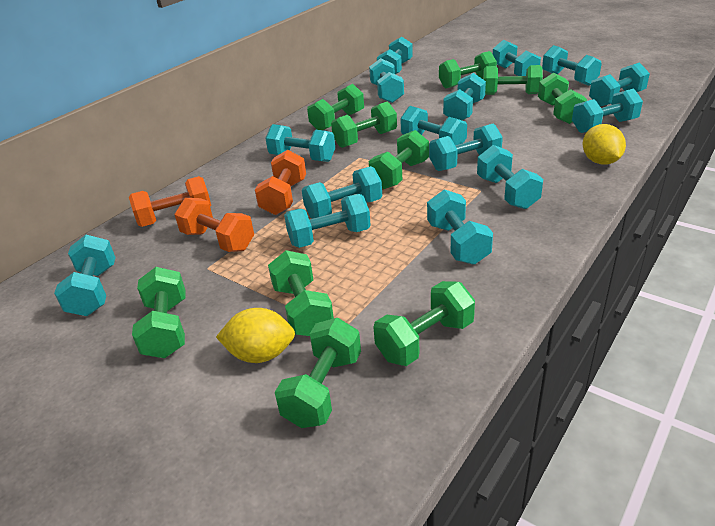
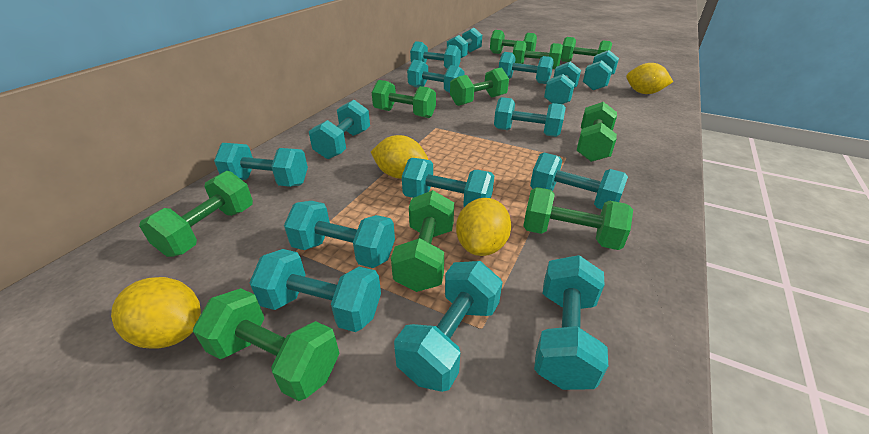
orange dumbbell: [129,176,211,227] [174,198,254,252] [255,150,306,215] = 3 -> none = 0
yellow lemon: [216,308,295,363] [583,124,626,165] = 2 -> [111,277,201,349] [371,135,428,179] [456,198,511,256] [626,63,673,94] = 4

